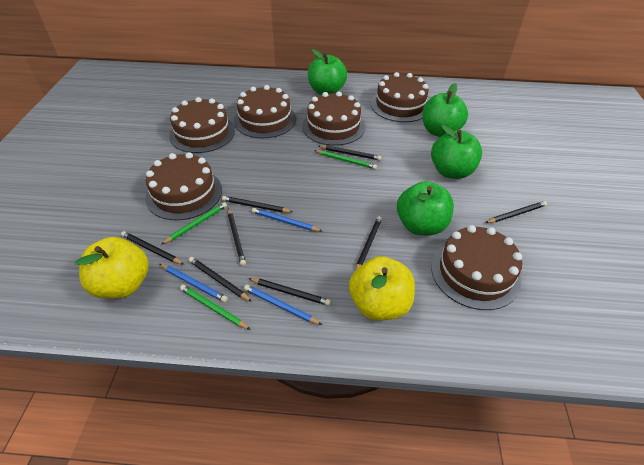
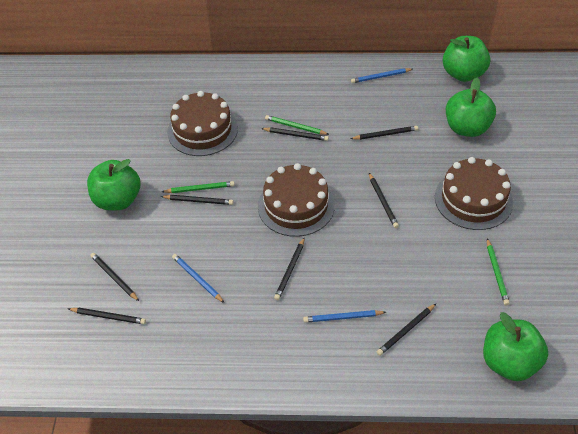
brown cake: [145,152,222,220] [169,97,235,153] [234,85,296,138] [302,91,365,146] [371,72,429,122] [431,225,522,310] = 6 -> [167,91,238,156] [258,163,335,237] [435,157,513,230] = 3
yellow apple: [75,237,149,299] [349,256,415,321] = 2 -> none = 0

